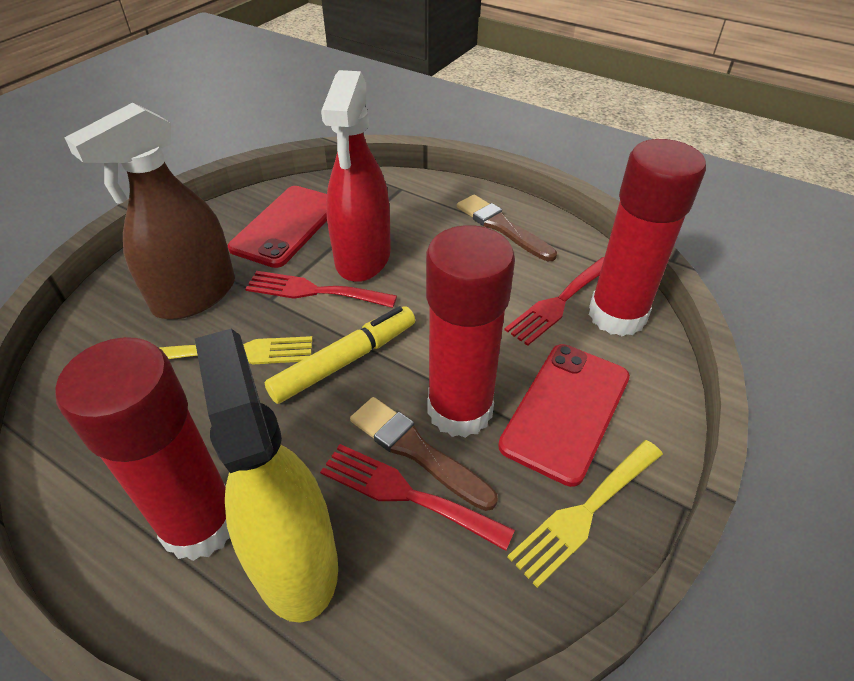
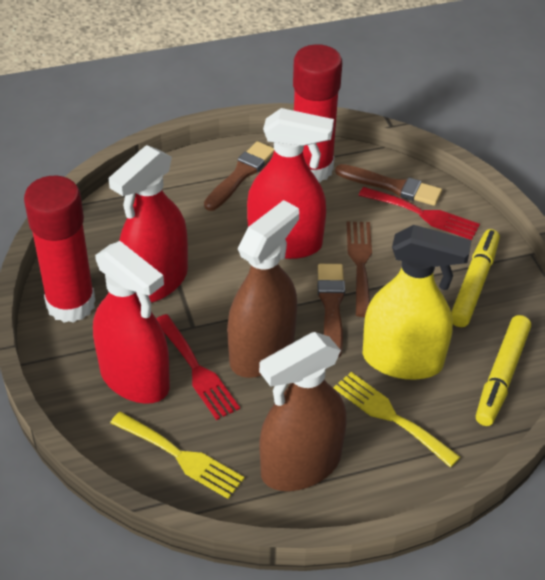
brown brush: [350,397,498,511] [457,195,557,261] = 2 -> [204,141,274,211] [318,264,345,358] [335,164,442,206] = 3
brown fork: none = 0 -> [346,222,372,317] = 1
brown spray bottle: [64,103,235,319] = 1 -> [227,200,299,378] [259,332,347,491] = 2
red fork: [245,271,397,308] [320,444,515,551] [504,257,604,346] = 3 -> [156,314,240,420] [358,187,480,240] = 2
red glue stick: [55,337,230,561] [426,225,515,438] [589,139,706,336] = 3 -> [24,176,95,323] [293,44,342,182] = 2
red phone: [228,186,327,268] [498,344,630,487] = 2 -> none = 0
red spray bottle: [321,70,391,282] = 1 -> [93,241,170,404] [108,145,188,303] [247,108,334,259] = 3
yellow marker: [265,306,415,404] = 1 -> [451,229,500,327] [476,315,531,426] = 2

